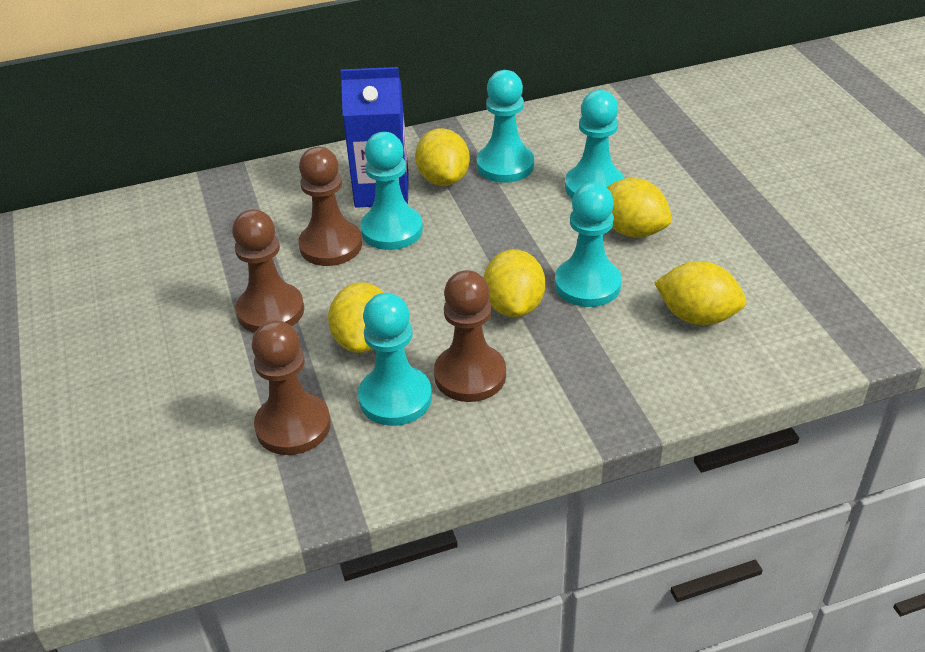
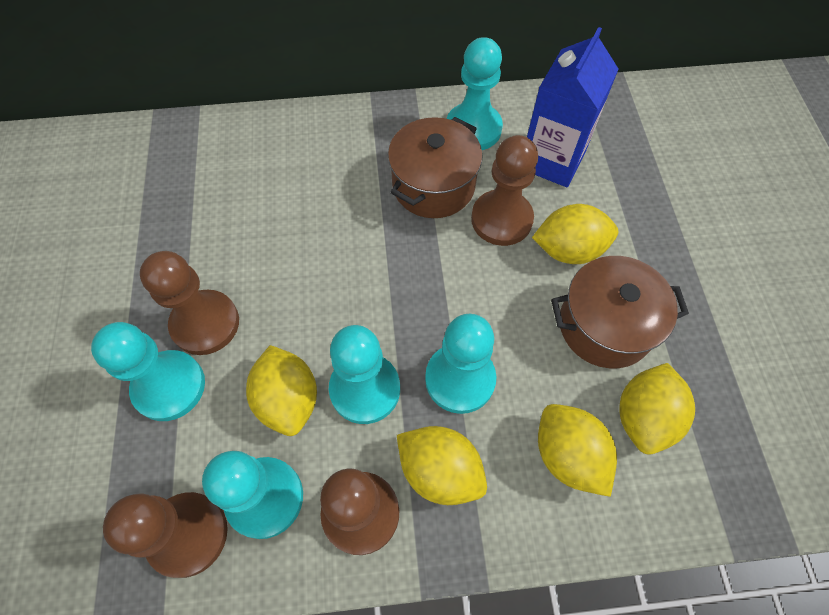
brown pot: none = 0 -> [388,117,483,218] [551,256,689,368] = 2

